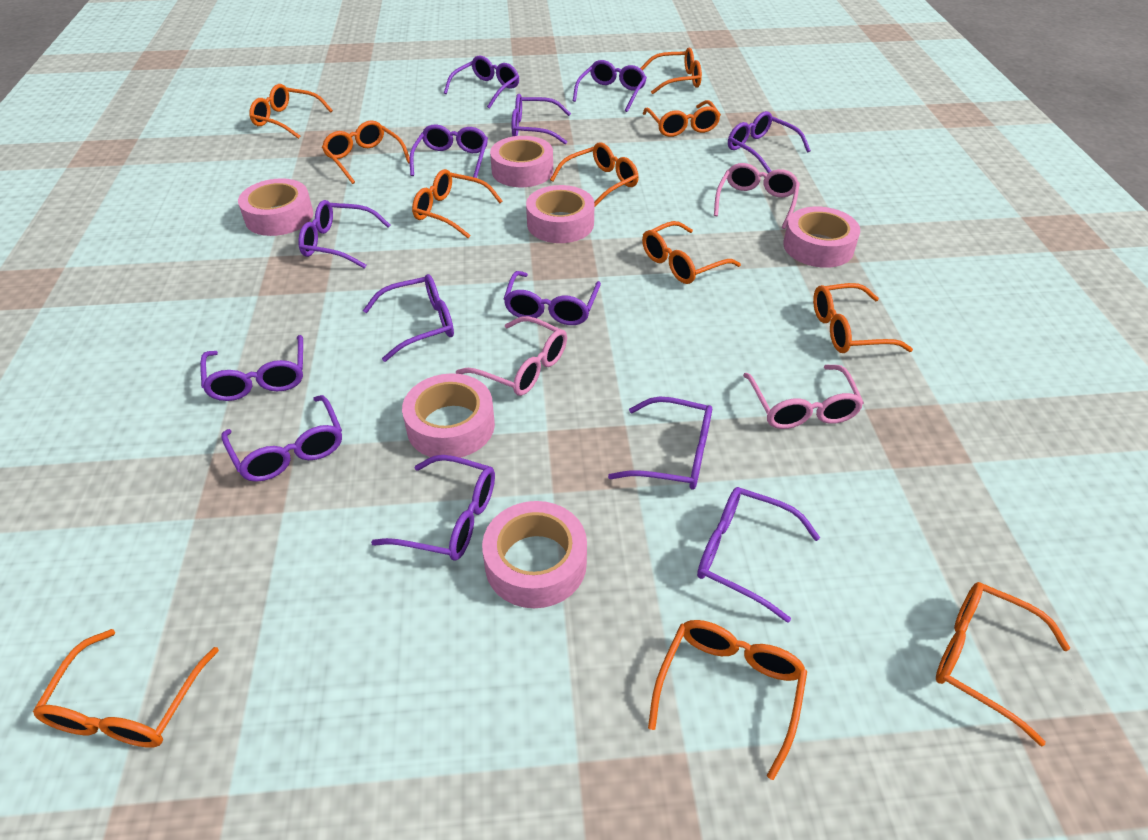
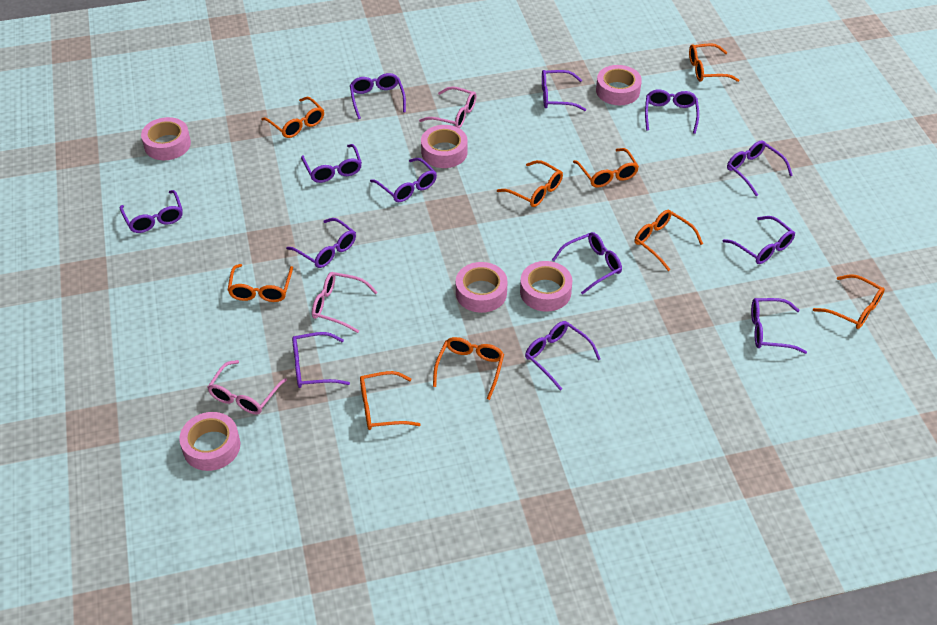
orange glasses: [33,629,219,748] [249,84,333,139] [322,120,410,184] [412,169,502,238] [550,143,639,208] [640,48,702,94] [642,221,741,284] [643,100,721,137] [648,620,807,780] [813,283,913,353] [936,582,1070,746] = 11 -> [228,264,293,302] [261,97,324,138] [360,371,421,430] [433,337,504,400] [497,160,563,207] [573,148,639,188] [635,210,703,271] [689,43,739,82] [813,274,885,329] = 9

